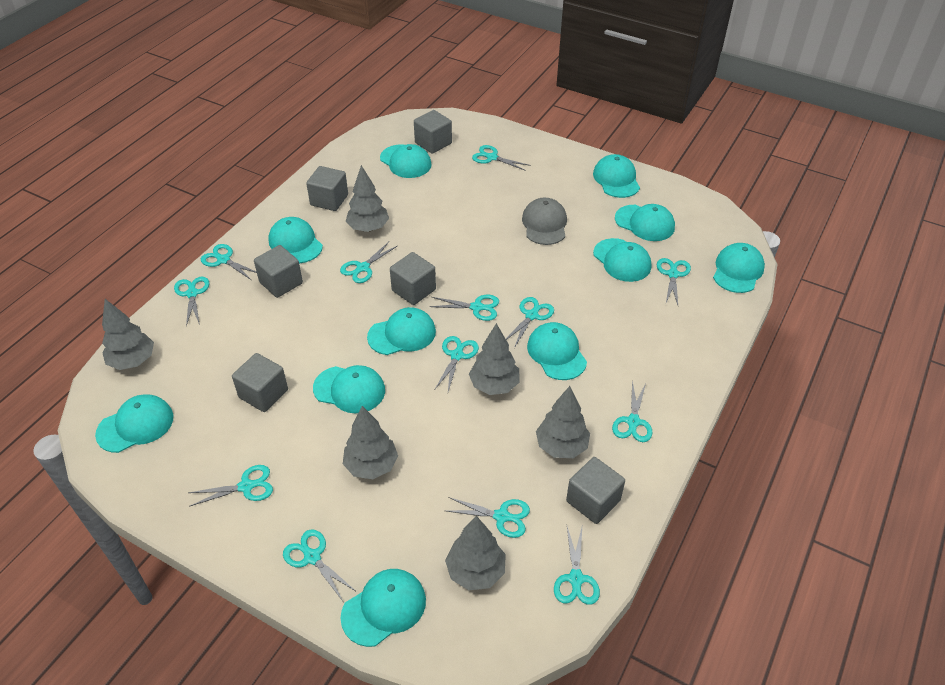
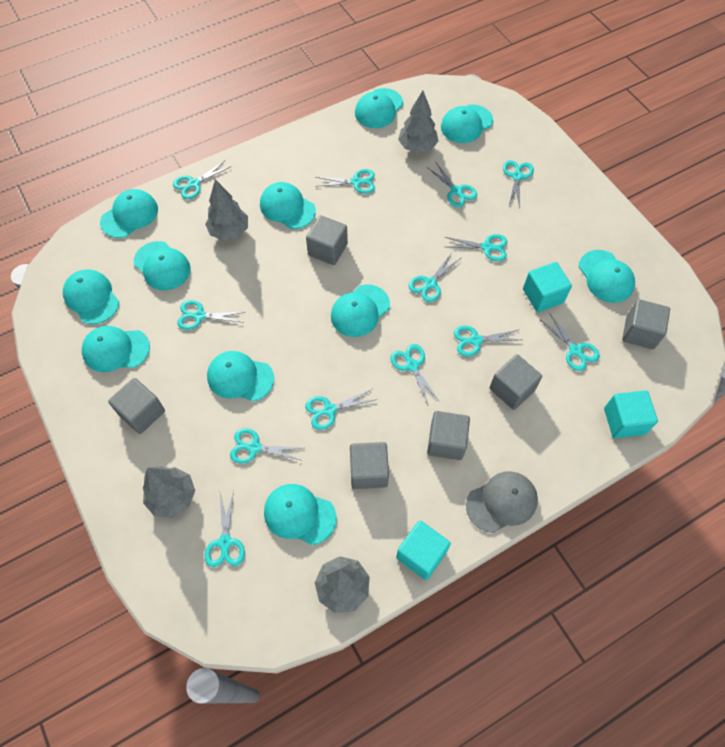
grey tree: [102,299,154,370] [343,406,398,479] [346,165,389,232] [445,516,506,590] [469,323,519,395] [536,386,590,458] = 6 -> [143,466,195,518] [205,179,248,241] [315,556,370,613] [398,91,438,153] = 4
turquoise cube: none = 0 -> [396,521,451,580] [523,262,572,312] [604,390,658,438] = 3

